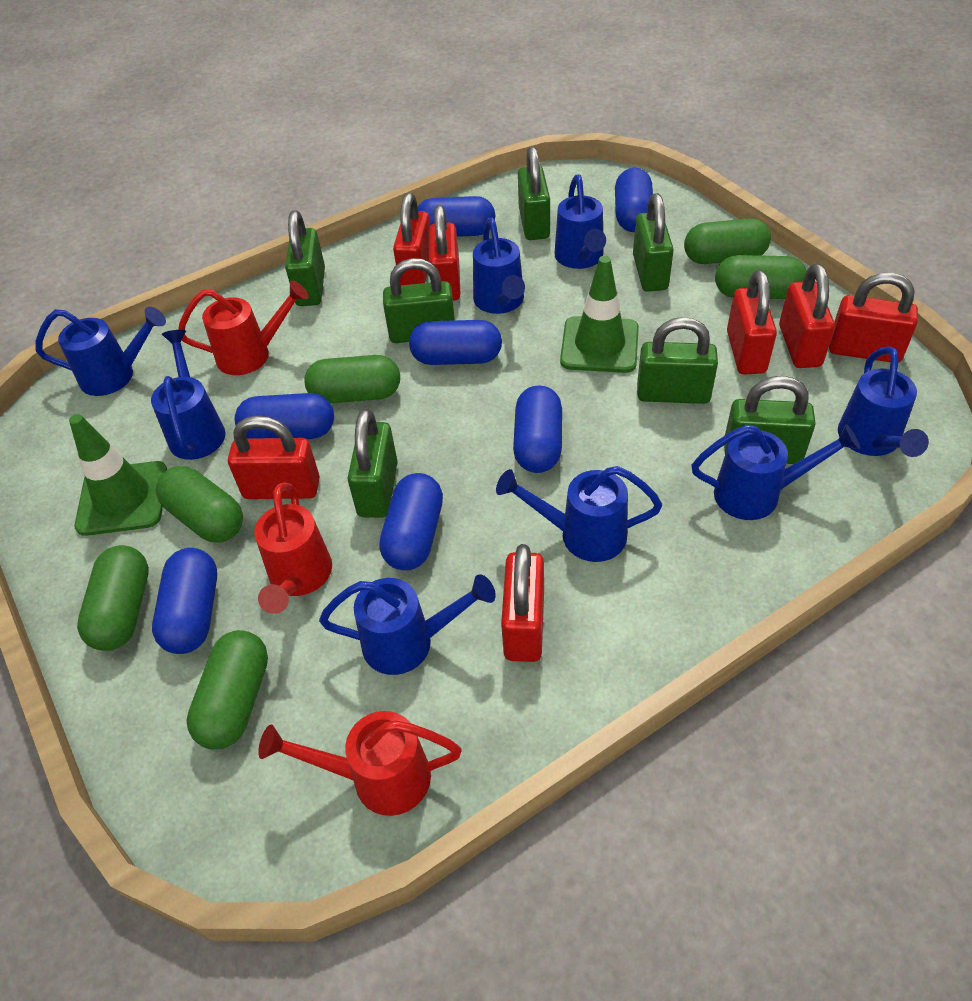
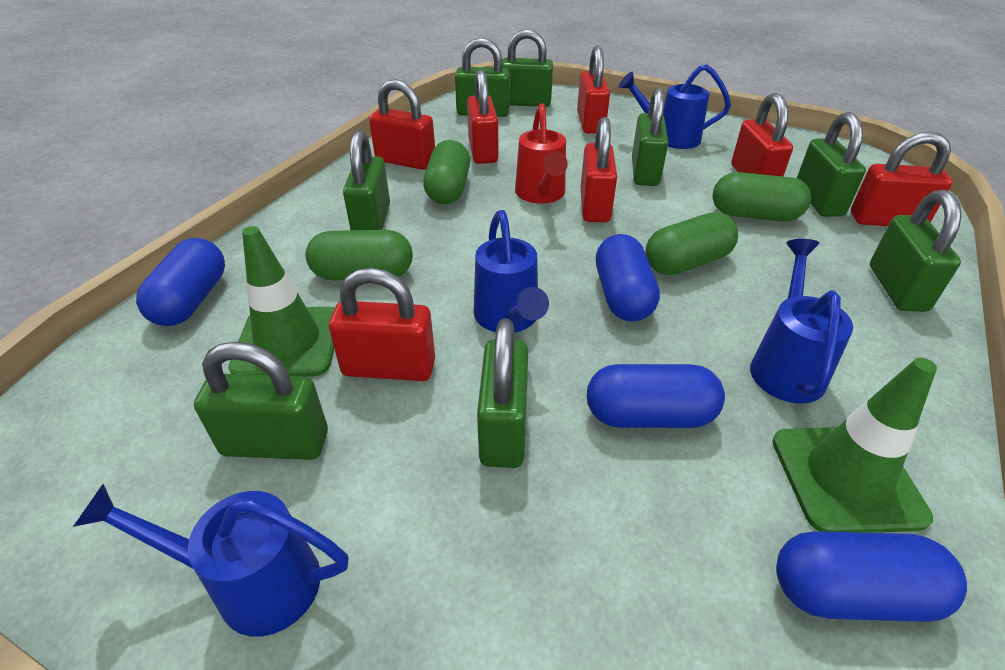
blue capsule: [152,548,217,654] [235,393,334,439] [379,473,443,571] [409,320,502,365] [418,196,495,237] [513,386,562,473] [615,168,653,232] = 7 -> [136,238,225,326] [587,364,725,428] [596,234,660,322] [776,531,967,622] = 4
blue watering can: [36,307,166,396] [151,330,226,460] [319,574,496,675] [473,217,525,314] [496,466,662,562] [554,174,606,269] [692,424,860,520] [838,347,929,457] = 8 -> [73,484,348,637] [474,210,549,333] [619,64,731,149] [750,239,853,404] = 4
green capsule: [77,545,149,651] [156,466,243,543] [186,630,268,750] [304,355,400,403] [684,218,771,264] [715,255,807,299] = 6 -> [306,230,413,280] [423,140,470,204] [645,212,738,275] [712,172,811,221] = 4
green padlock: [285,211,325,306] [347,409,398,518] [383,258,455,343] [518,146,550,240] [633,193,674,292] [637,317,718,404] [724,376,816,464] = 7 -> [194,342,328,460] [343,130,390,230] [455,38,510,117] [477,319,528,468] [502,29,553,107] [632,87,668,186] [797,112,866,217] [870,190,962,312] = 8
red watering can: [178,281,308,375] [254,482,332,614] [258,711,461,816] = 3 -> [515,103,568,203] = 1

